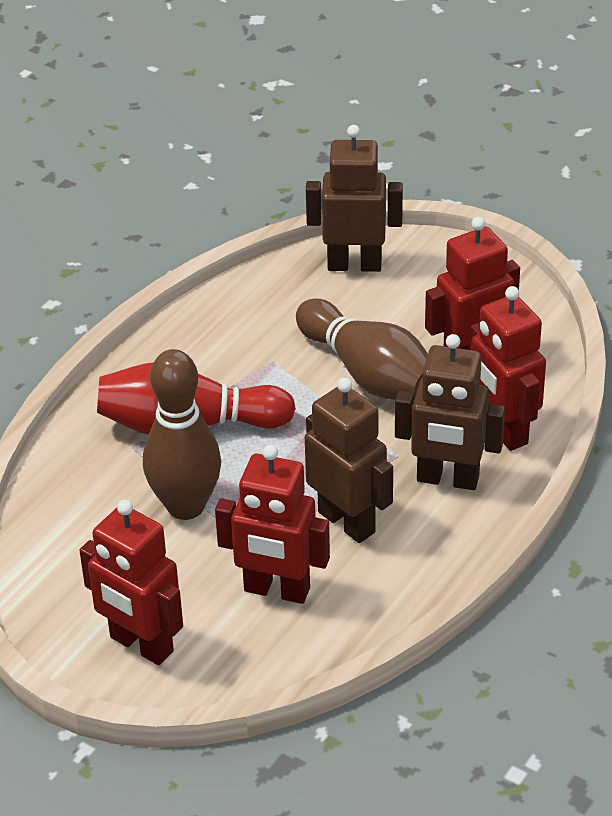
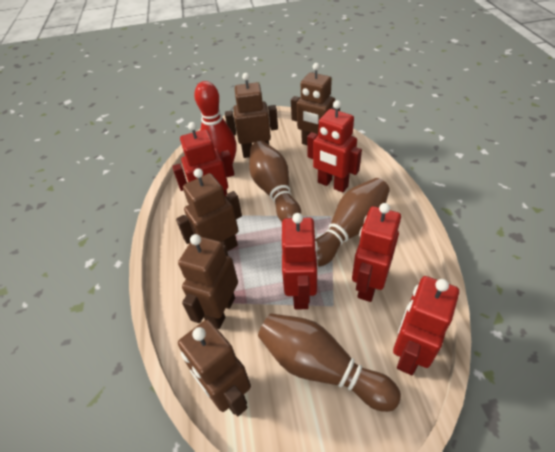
brown bowling pin: [143,349,221,520] [296,299,428,400] = 2 -> [249,141,301,221] [258,313,401,412] [315,178,390,267] = 3
brown robot: [305,378,393,543] [306,125,403,272] [395,334,505,490] = 3 -> [176,168,242,251] [178,234,238,329] [178,320,251,416] [225,73,278,158] [291,63,340,145] = 5
red robot: [79,500,183,665] [215,445,330,604] [425,217,520,350] [469,286,546,451] = 4 -> [172,122,234,197] [282,213,318,310] [307,100,362,192] [352,203,401,302] [393,276,459,375] = 5

